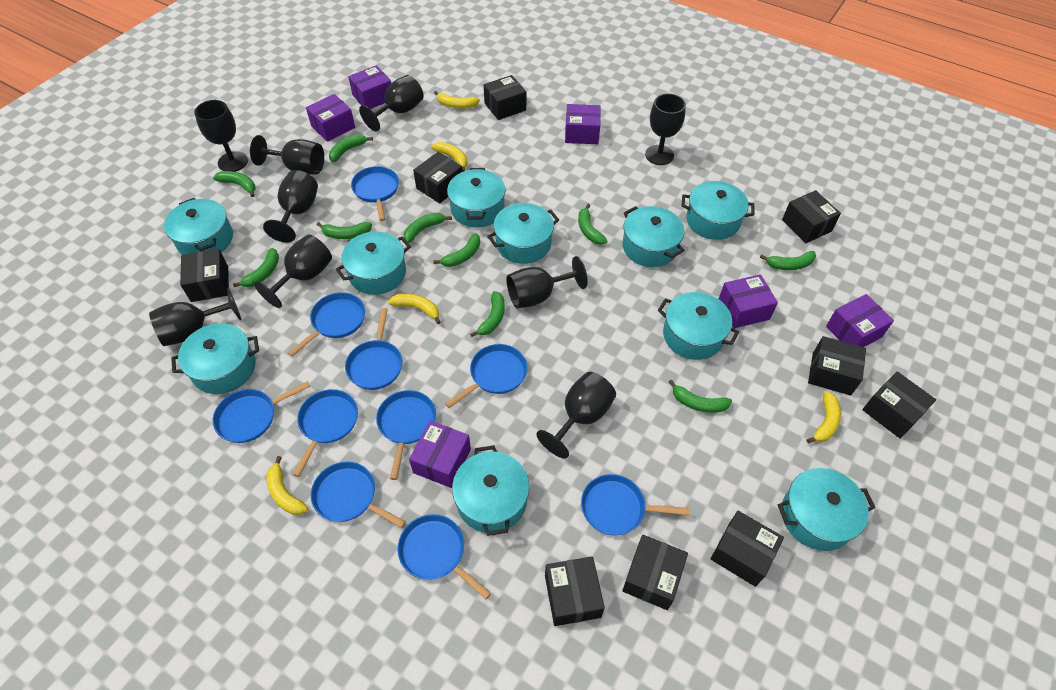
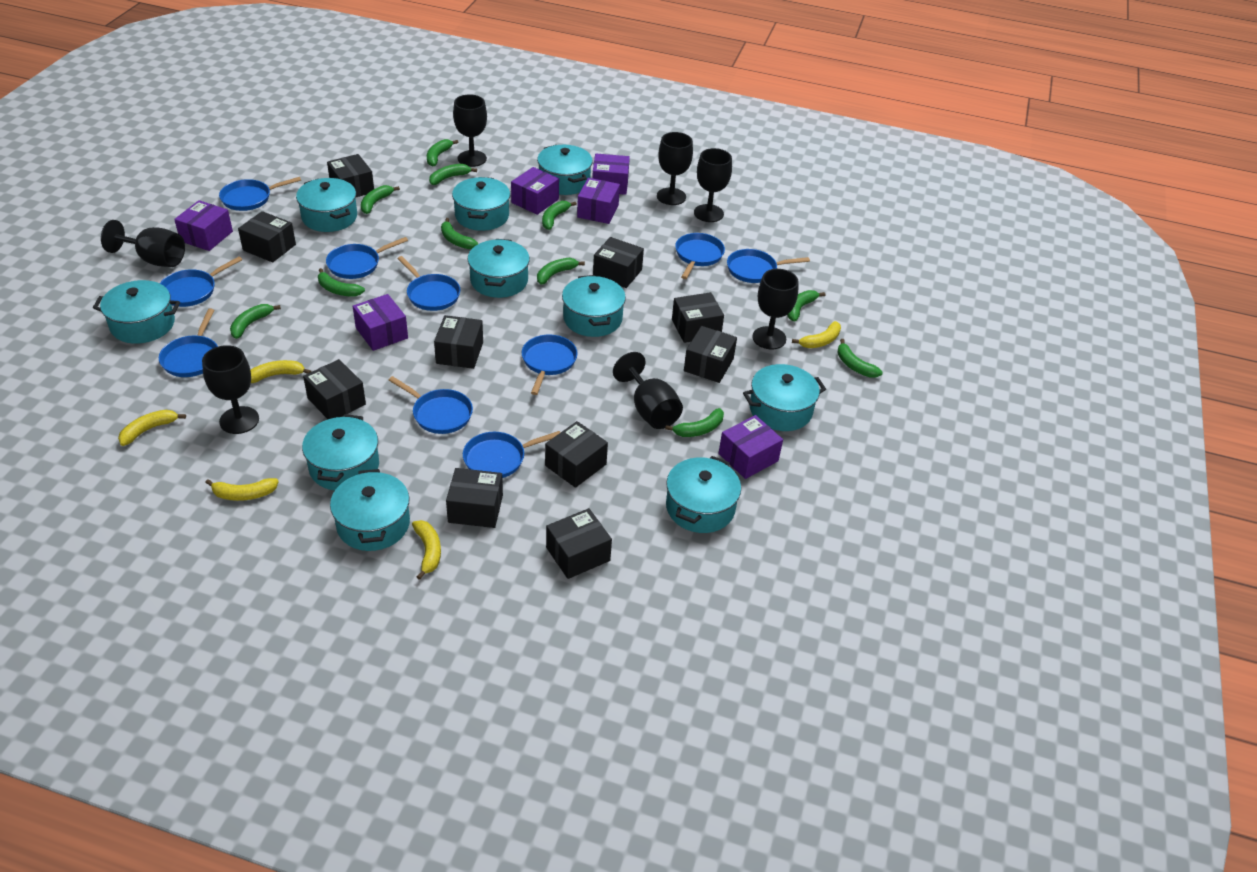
black box: [180,249,229,302] [413,152,463,203] [484,75,526,120] [545,556,605,626] [622,535,688,610] [711,511,784,587] [782,190,841,243] [808,336,866,396] [862,371,936,439] = 9 -> [238,211,296,262] [303,359,366,419] [327,154,374,197] [434,315,483,369] [446,468,503,528] [545,421,608,488] [546,508,612,579] [593,237,644,288] [672,292,724,343] [684,326,737,383] = 10
black goblet: [149,287,242,346] [194,100,248,172] [250,135,324,175] [254,234,332,308] [263,170,318,243] [359,75,424,132] [506,256,587,308] [536,372,616,459] [645,93,686,165] = 9 -> [101,220,185,267] [202,345,259,434] [453,94,487,167] [613,352,683,429] [657,132,693,205] [694,148,732,222] [752,269,799,349] = 7
green banana: [213,171,256,197] [233,248,279,287] [317,222,372,239] [329,135,373,162] [404,213,452,243] [434,233,480,267] [470,291,505,337] [578,204,607,245] [669,380,732,413] [760,251,816,270] = 10 -> [230,304,281,339] [318,268,365,297] [361,185,400,214] [427,139,458,167] [429,164,477,185] [441,218,478,249] [537,258,585,285] [542,201,577,230] [665,408,724,437] [787,290,825,321] [837,339,883,378] = 11

